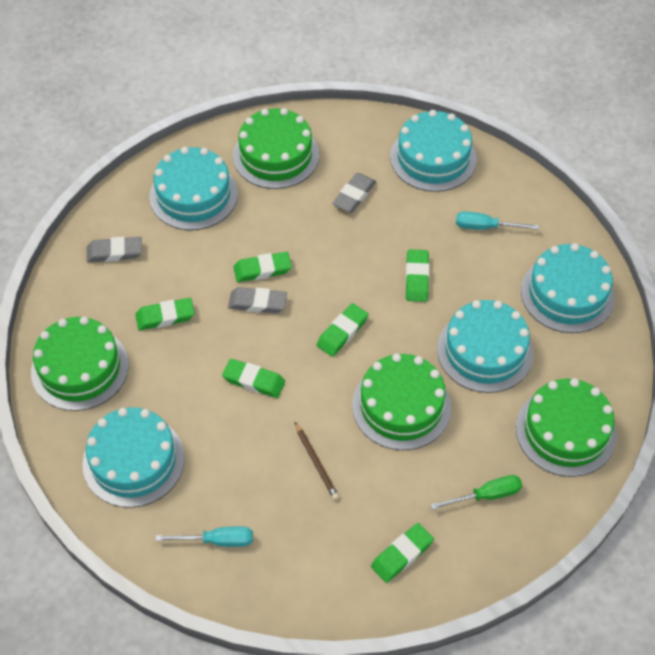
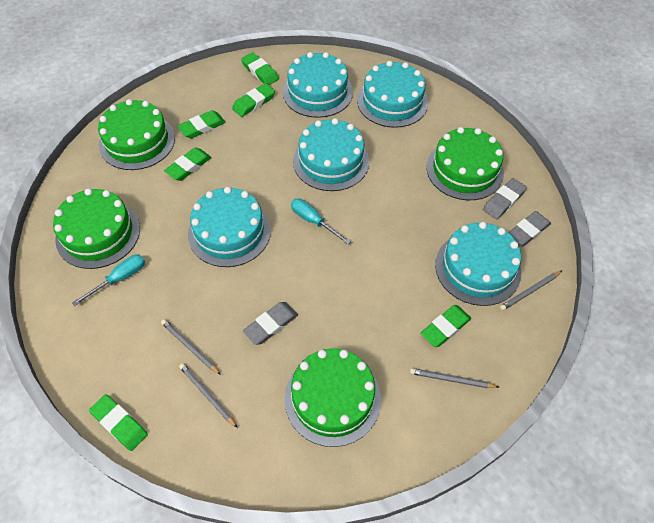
brown pencil: [295,422,339,500] = 1 -> none = 0
green screwdriver: [431,475,522,510] = 1 -> none = 0
grey pencil: none = 0 -> [161,319,221,375] [179,363,237,428] [410,368,499,388] [499,270,563,311] = 4

